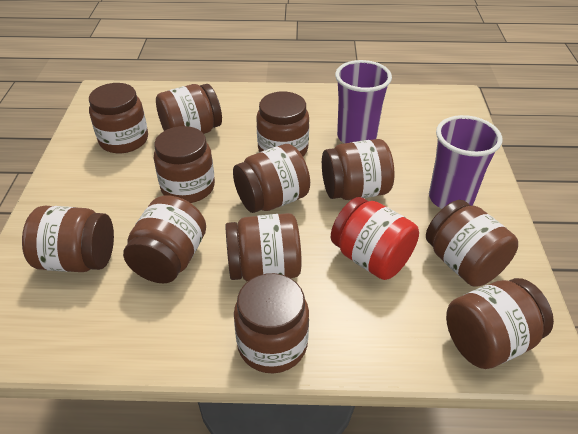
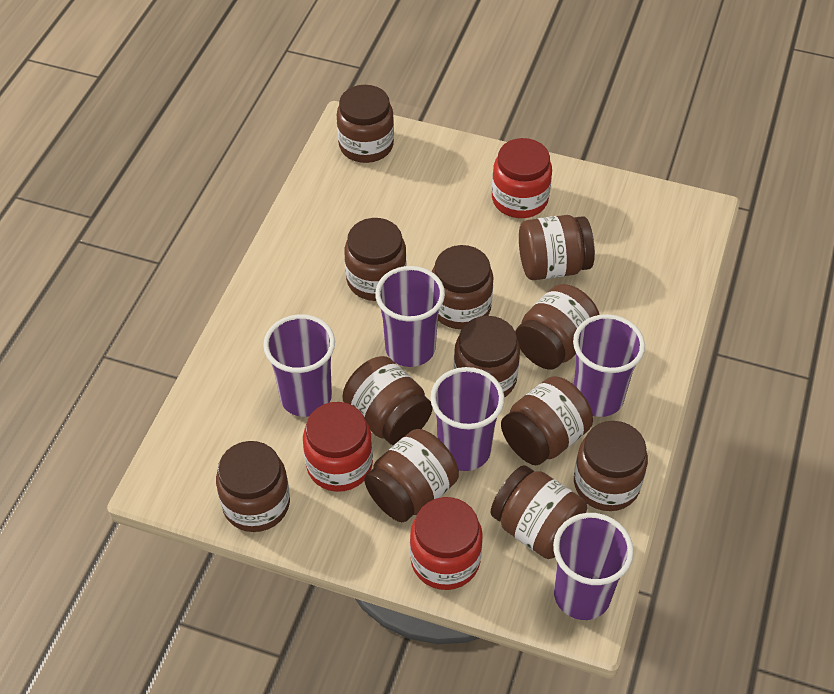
purple cup: [335,60,392,143] [429,115,503,209] = 2 -> [263,314,335,417] [375,266,445,367] [430,367,504,471] [553,513,634,620] [573,314,645,417] = 5
red jar: [331,197,419,280] = 1 -> [303,402,373,492] [410,497,483,590] [492,138,552,218] = 3

